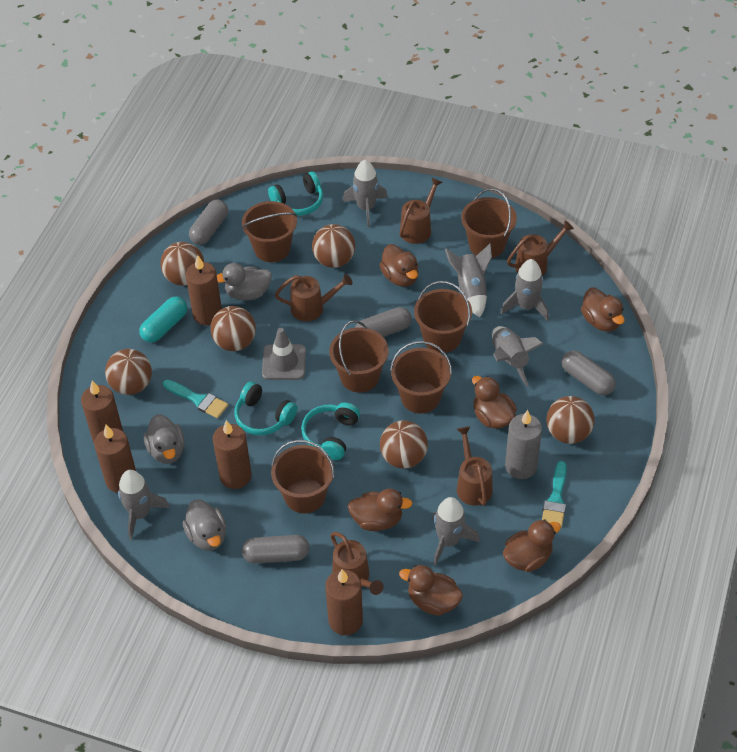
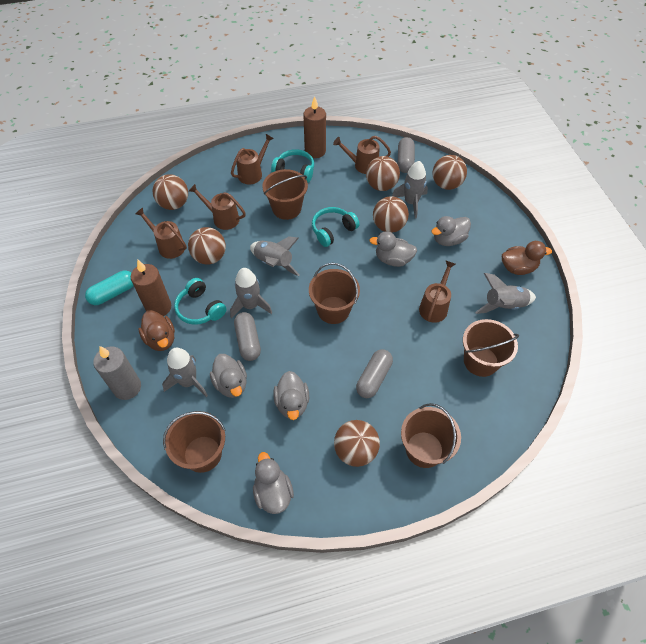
brown bucket: [242,201,297,262] [271,440,334,513] [329,320,388,393] [390,341,452,413] [414,281,472,353] [461,188,517,258] = 6 -> [163,411,225,473] [262,169,308,220] [309,263,360,324] [401,403,461,468] [463,319,519,377] = 5
brown candle: [81,381,123,443] [94,425,136,493] [186,255,222,325] [213,420,252,489] [325,569,363,635] = 5 -> [131,260,171,316] [303,96,326,158] = 2
brown duck: [348,489,413,531] [379,244,418,287] [399,565,463,616] [472,376,517,429] [503,520,561,572] [581,288,625,332] = 6 -> [139,310,175,351] [502,241,552,275] = 2
grey capsule: [189,199,228,245] [242,535,309,564] [355,307,412,337] [562,351,616,395] = 4 -> [234,312,261,361] [356,349,393,398] [398,137,415,173] = 3
grey duck: [144,414,184,464] [183,499,226,551] [217,263,272,301] = 3 -> [210,354,247,398] [253,452,294,514] [273,371,309,420] [370,231,417,267] [431,216,471,246] = 5
grey rocket: [118,470,170,540] [343,160,388,227] [432,497,480,565] [445,243,492,318] [492,326,543,387] [501,259,549,321] = 6 -> [162,348,208,397] [230,268,272,318] [250,236,299,276] [392,161,428,218] [475,273,536,314] = 5
grey traffic cone: [262,328,306,380] = 1 -> none = 0
turquoise brush: [163,380,228,418] [542,461,567,527] = 2 -> none = 0

